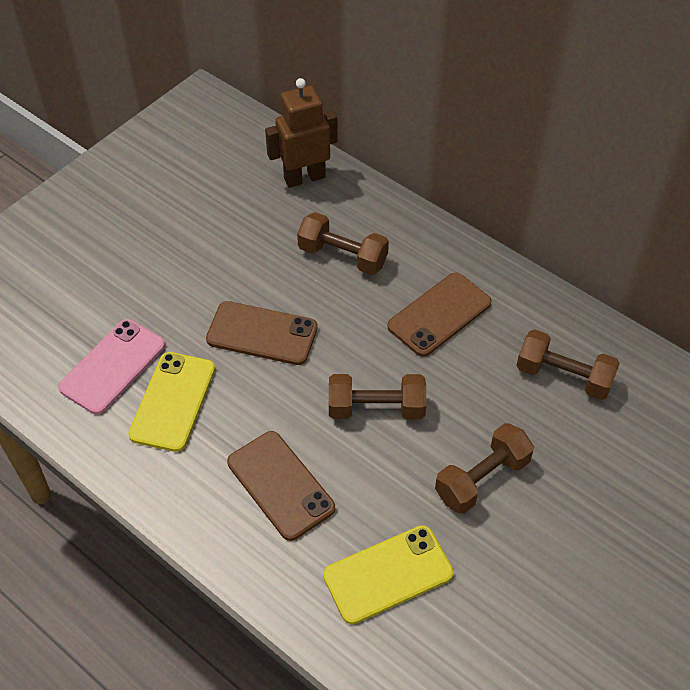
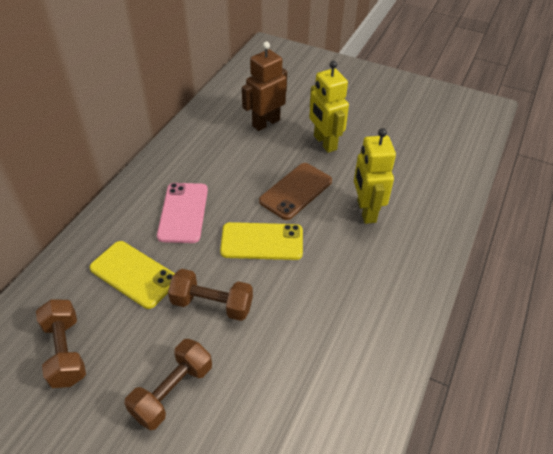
brown dumbbell: [297,212,389,275] [329,374,426,420] [435,423,534,514] [516,329,620,400] = 4 -> [36,299,86,388] [124,339,212,430] [168,269,253,321] = 3
brown phone: [206,301,318,365] [227,431,335,541] [387,273,492,357] = 3 -> [259,163,332,220] = 1
yellow robot: none = 0 -> [309,61,349,153] [354,128,396,224] = 2

